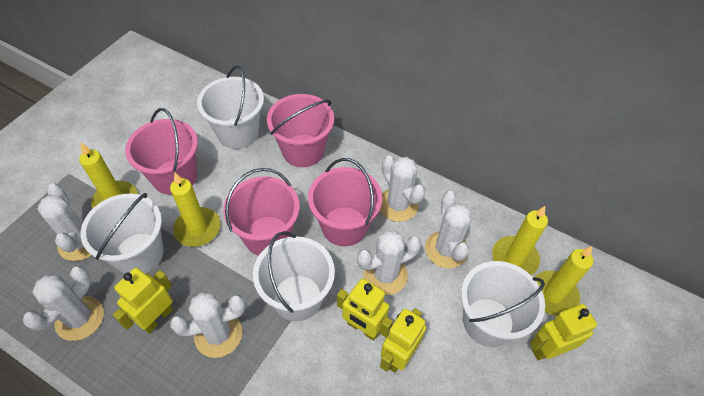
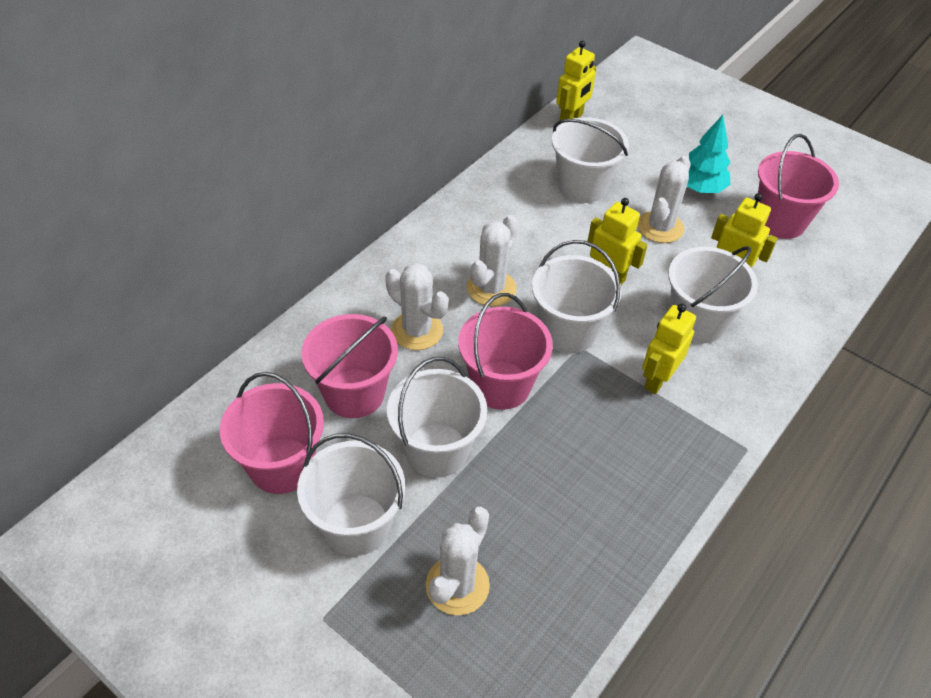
turquoise tree: none = 0 -> [687,115,730,193] = 1
white bucket: [81,193,164,274] [197,66,264,149] [253,231,335,321] [461,261,545,347] = 4 -> [297,433,405,556] [387,357,487,478] [532,240,622,353] [552,117,629,203] [668,246,758,343] = 5
white cactus: [23,266,104,341] [38,183,92,261] [170,292,245,358] [357,230,421,295] [380,155,425,222] [425,191,471,268] = 6 -> [385,263,449,350] [426,507,490,615] [467,215,518,306] [638,156,691,243] = 4
yellow candle: [79,143,138,209] [170,173,221,247] [492,206,548,275] [534,246,593,316] = 4 -> none = 0

